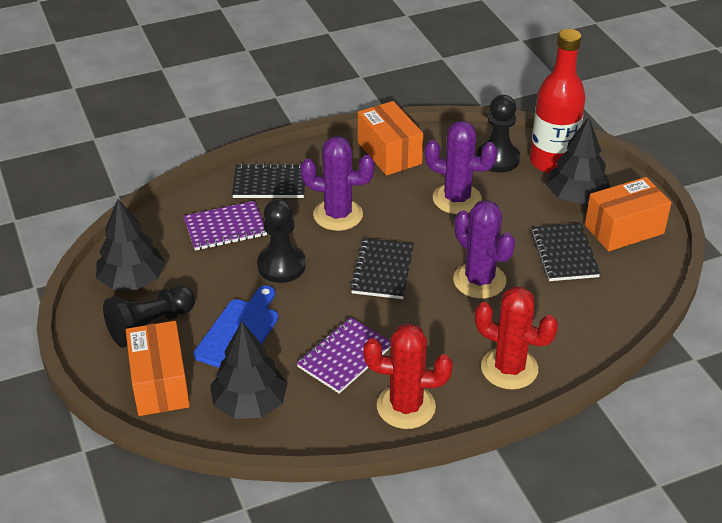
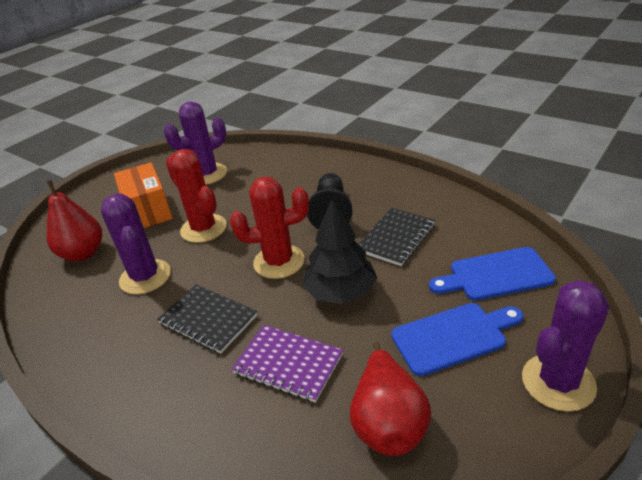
black notebook: [232,163,305,198] [350,238,414,299] [531,223,601,281] = 3 -> [157,285,257,354] [358,208,435,266] = 2
black pawn: [103,285,195,348] [257,199,306,283] [477,95,520,173] = 3 -> [307,173,353,229] = 1
black tree: [96,199,166,290] [210,321,288,419] [546,117,611,204] = 3 -> [303,199,377,304] = 1
blue cutting board: [194,286,278,368] = 1 -> [391,303,523,376] [429,247,556,301] = 2
orange box: [126,321,190,416] [358,101,423,176] [585,177,672,251] = 3 -> [114,162,173,228] = 1
purple notebook: [183,201,267,251] [297,317,390,394] = 2 -> [231,325,343,403] = 1
red bottle: [530,29,585,173] = 1 -> none = 0
red pear: none = 0 -> [46,180,102,261] [350,342,431,456] = 2

